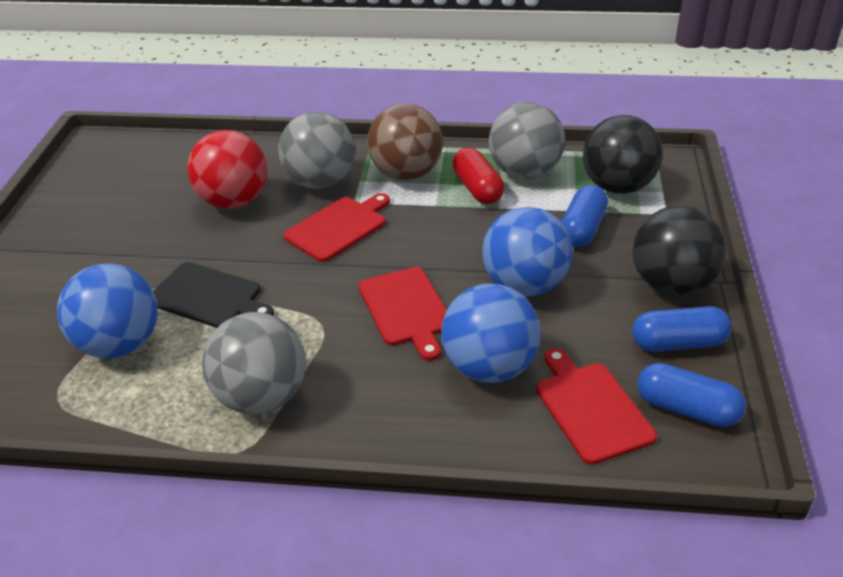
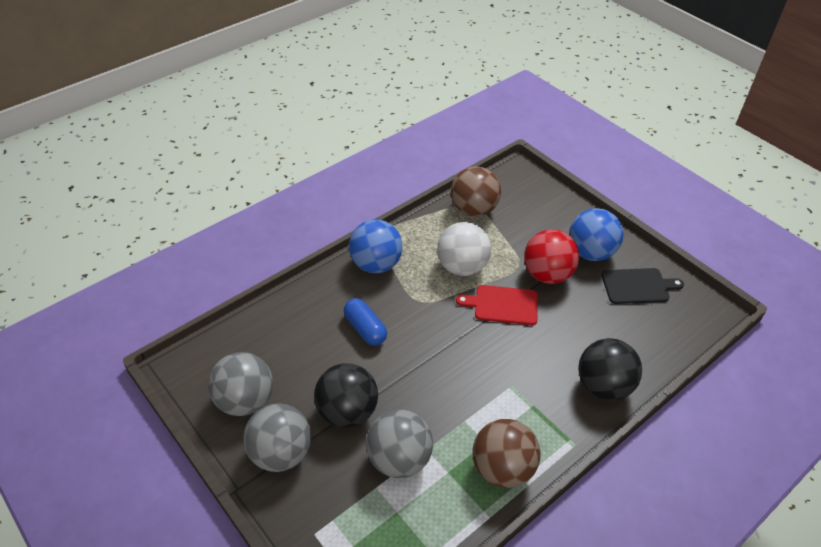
blue ball: [57,263,158,359] [441,283,541,383] [482,207,573,296] = 3 -> [349,219,403,273] [569,208,624,261] = 2
blue capsule: [561,185,608,247] [632,306,731,352] [637,363,746,427] = 3 -> [344,298,387,346] = 1
brown ball: [367,103,443,180] = 1 -> [451,166,501,217] [472,419,540,488] = 2
red capsule: [453,148,505,204] = 1 -> none = 0
red cutting board: [283,193,390,262] [359,267,447,361] [536,348,657,465] = 3 -> [456,285,538,325] = 1
white ball: none = 0 -> [437,222,491,276] = 1

